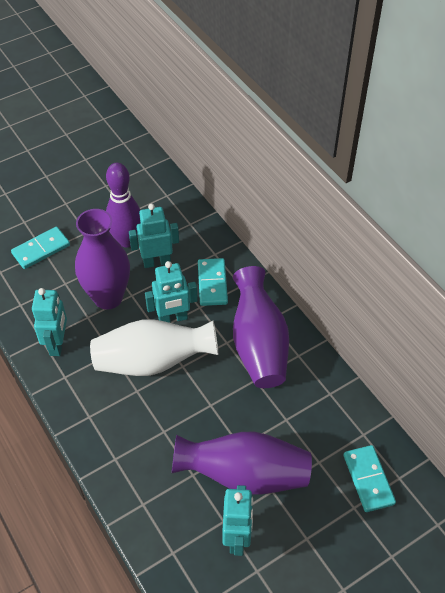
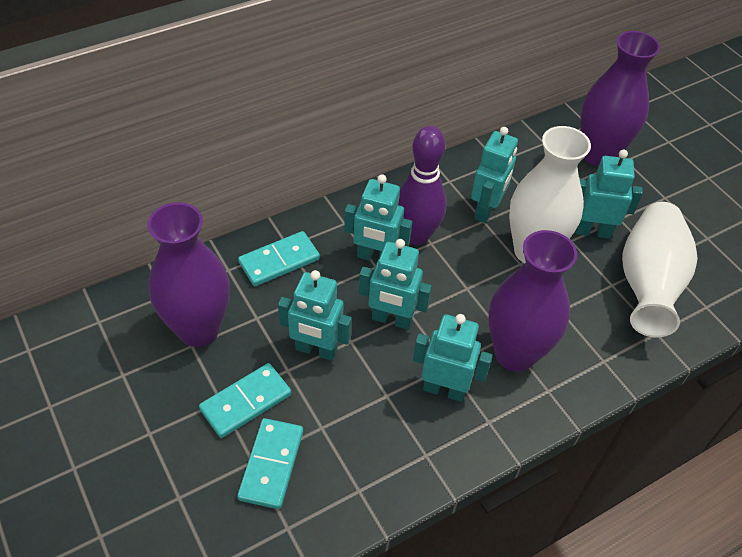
turquoise robot: [32,288,67,356] [129,203,179,268] [145,261,198,323] [223,485,253,556] = 4 -> [278,270,352,361] [344,174,412,261] [359,239,432,329] [413,314,493,402] [471,127,518,223] [576,150,643,239] = 6
white vase: [90,319,218,376] = 1 -> [509,126,591,263] [622,202,698,337] = 2

